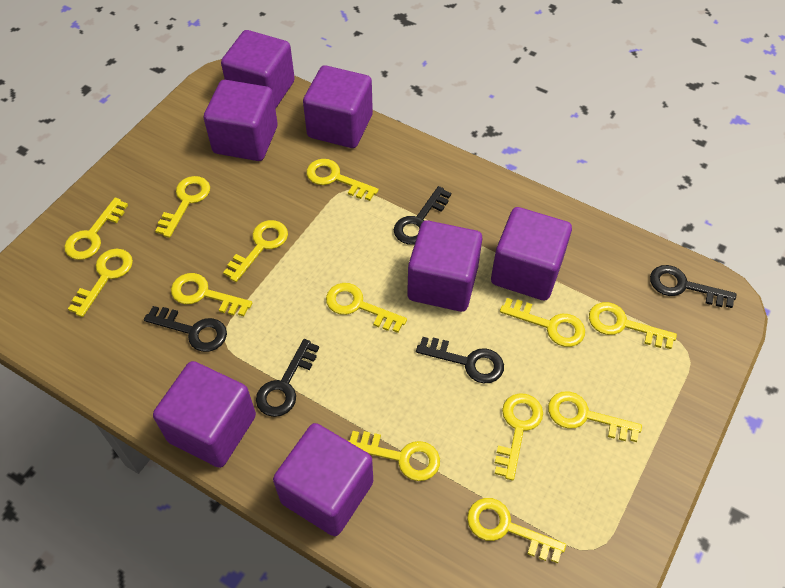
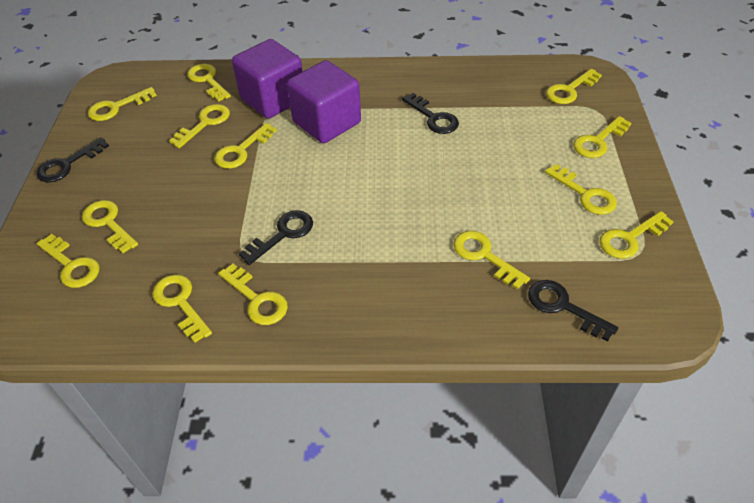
black key: [144,306,227,352] [256,339,319,417] [394,186,451,245] [416,337,504,384] [650,265,737,308] = 5 -> [36,137,109,183] [239,210,313,265] [402,93,459,134] [528,280,618,342] = 4
purple cube: [153,361,256,468] [204,80,278,161] [221,30,295,109] [273,423,373,536] [303,65,373,148] [407,220,482,312] [491,207,572,300] = 7 -> [232,39,303,119] [287,60,361,143] = 2

